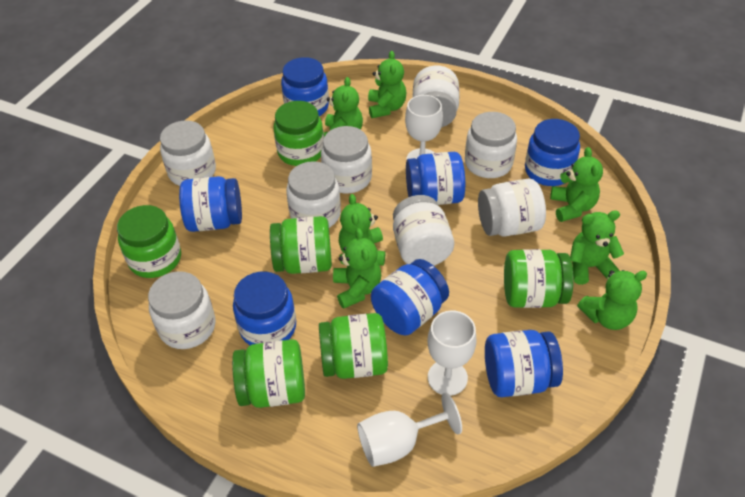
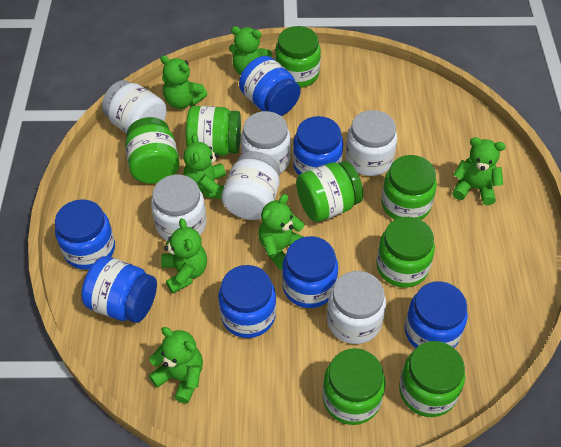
green jar: [117,205,181,278] [232,339,305,408] [270,216,332,274] [274,101,324,166] [319,313,388,379] [504,249,574,308] = 6 -> [125,117,179,184] [186,106,241,156] [275,26,321,88] [296,161,363,222] [322,348,385,425] [376,217,435,288] [382,155,437,220] [399,341,465,417] = 8
white goblet: [357,393,462,467] [405,95,443,161] [428,310,477,396] = 3 -> none = 0
white jar: [148,271,215,349] [160,120,216,186] [286,161,341,228] [321,126,372,194] [393,195,454,266] [413,65,460,127] [465,112,517,178] [478,179,546,237] = 8 -> [102,80,166,134] [151,174,206,241] [221,151,280,220] [241,111,291,173] [327,271,386,344] [346,110,397,176] = 6

